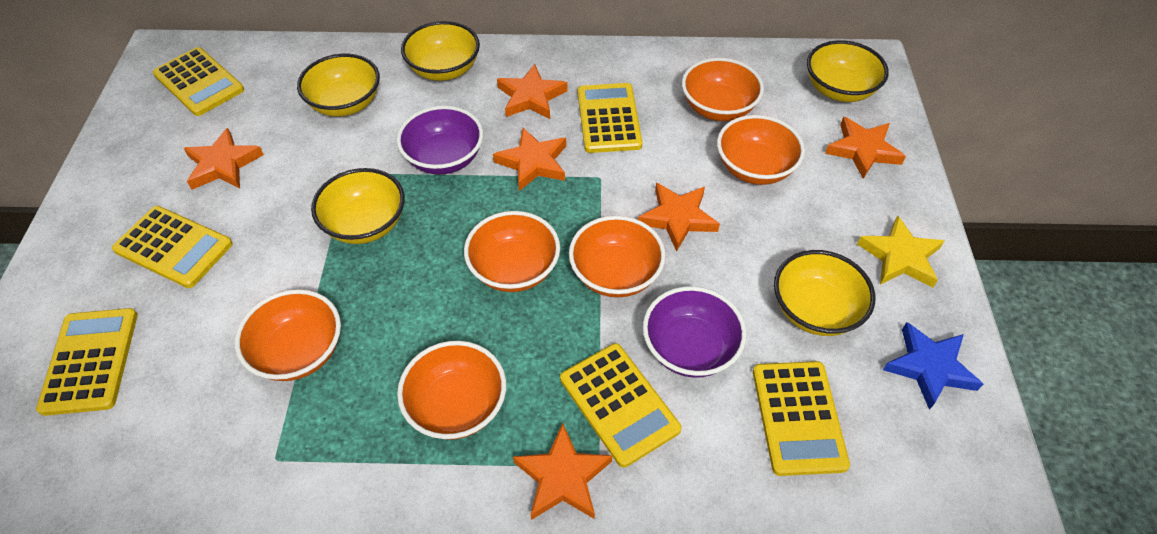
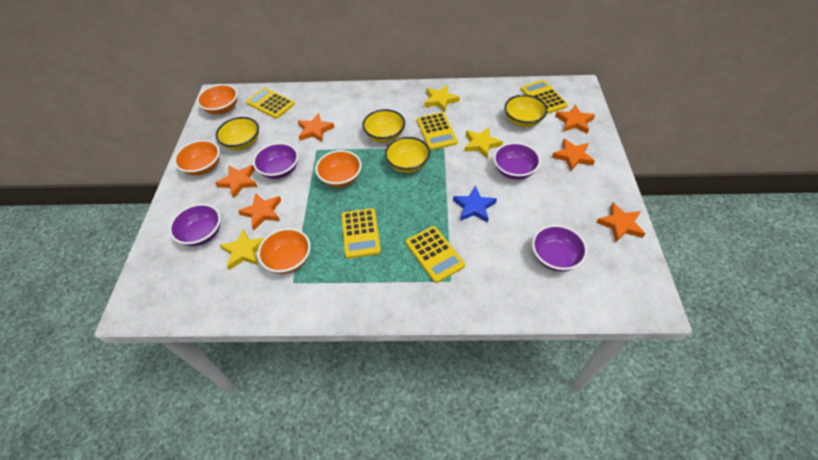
orange bowl: [235,289,341,381] [397,341,506,440] [464,211,560,292] [569,216,666,298] [682,58,764,121] [717,115,805,185] = 6 -> [174,140,220,176] [197,84,238,114] [257,228,311,274] [315,150,362,187] = 4
purple bowl: [397,106,483,175] [643,286,747,378] = 2 -> [169,204,221,246] [253,143,298,179] [493,142,541,180] [532,225,587,272] = 4
yellow bowl: [297,54,380,117] [311,168,405,244] [401,21,480,81] [774,250,875,336] [807,40,889,102] = 5 -> [216,117,259,150] [362,109,405,143] [385,137,430,173] [504,95,548,127] = 4
yellow calculator: [36,308,137,416] [112,206,233,288] [153,47,244,116] [560,343,682,468] [578,83,642,153] [753,361,850,476] = 6 -> [246,87,295,119] [342,208,381,259] [406,226,465,283] [417,112,458,150] [521,80,568,114] = 5
yellow star: [857,215,944,287] = 1 -> [220,229,264,270] [424,85,459,112] [464,127,503,158] = 3

